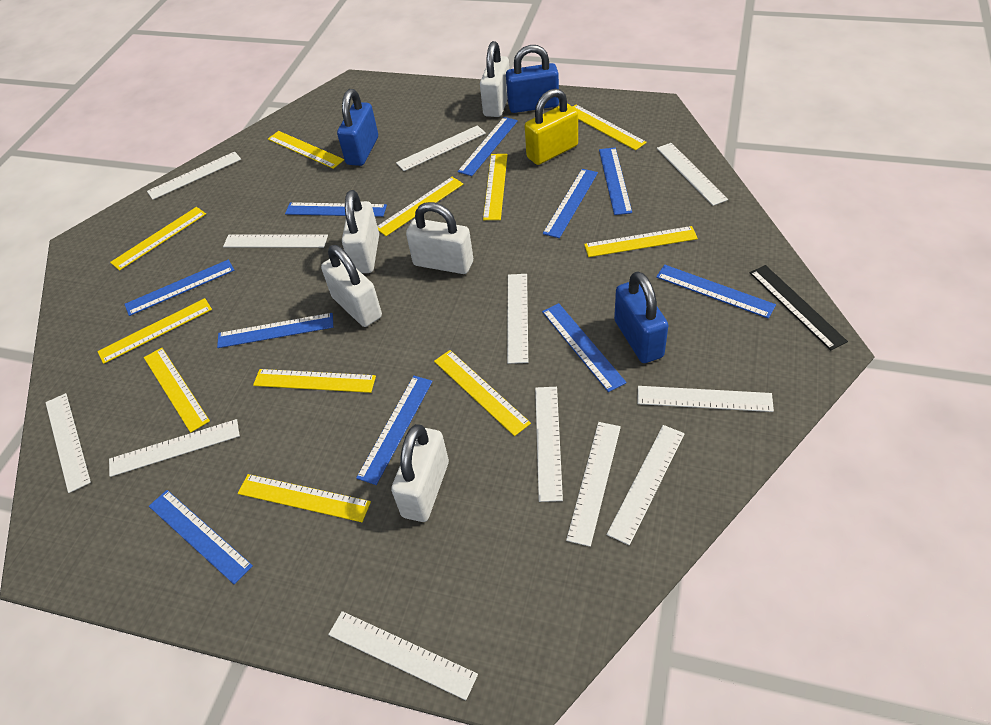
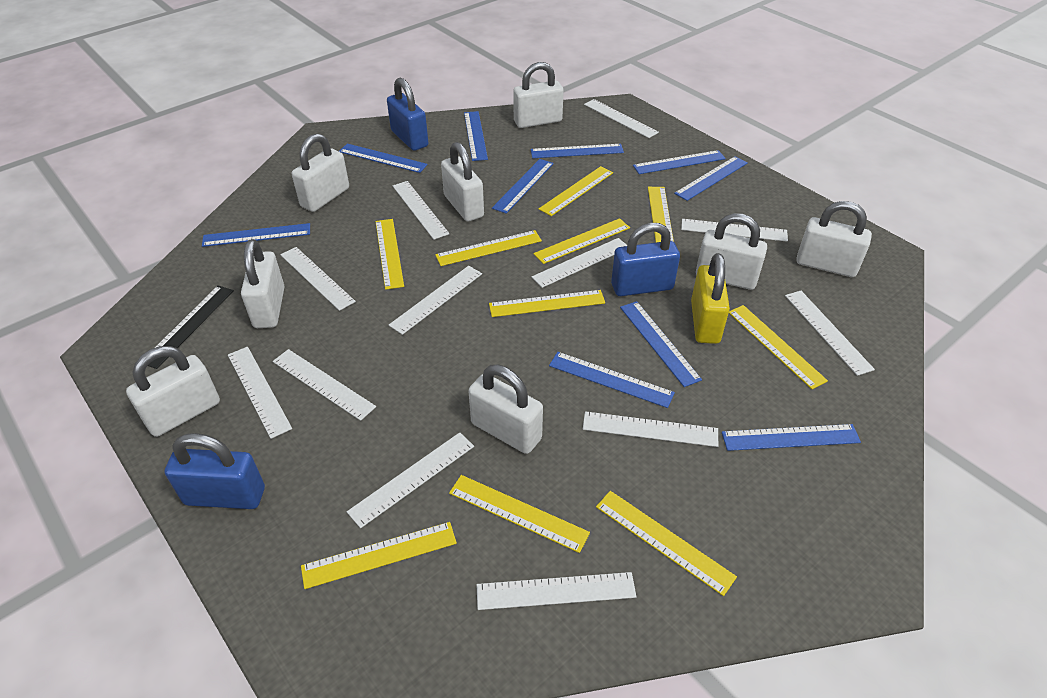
white padlock: [321,245,382,327] [342,190,379,273] [391,424,449,522] [406,202,473,274] [480,41,510,117] = 5 -> [126,346,220,437] [241,239,285,328] [292,133,349,212] [441,142,484,221] [468,365,543,454] [513,62,564,128] [696,213,767,290] [796,201,872,277] = 8
yellow ruler: [97,298,212,364] [110,207,206,271] [144,348,210,433] [238,474,371,522] [253,369,376,393] [268,131,344,169] [377,177,463,236] [434,350,531,436] [483,154,508,220] [573,105,647,150] [584,226,698,257] = 11 -> [301,522,457,589] [375,219,404,290] [435,230,542,266] [449,475,590,553] [489,290,605,317] [534,218,630,264] [539,166,613,216] [596,491,737,596] [648,187,674,242] [729,305,828,389] = 10

